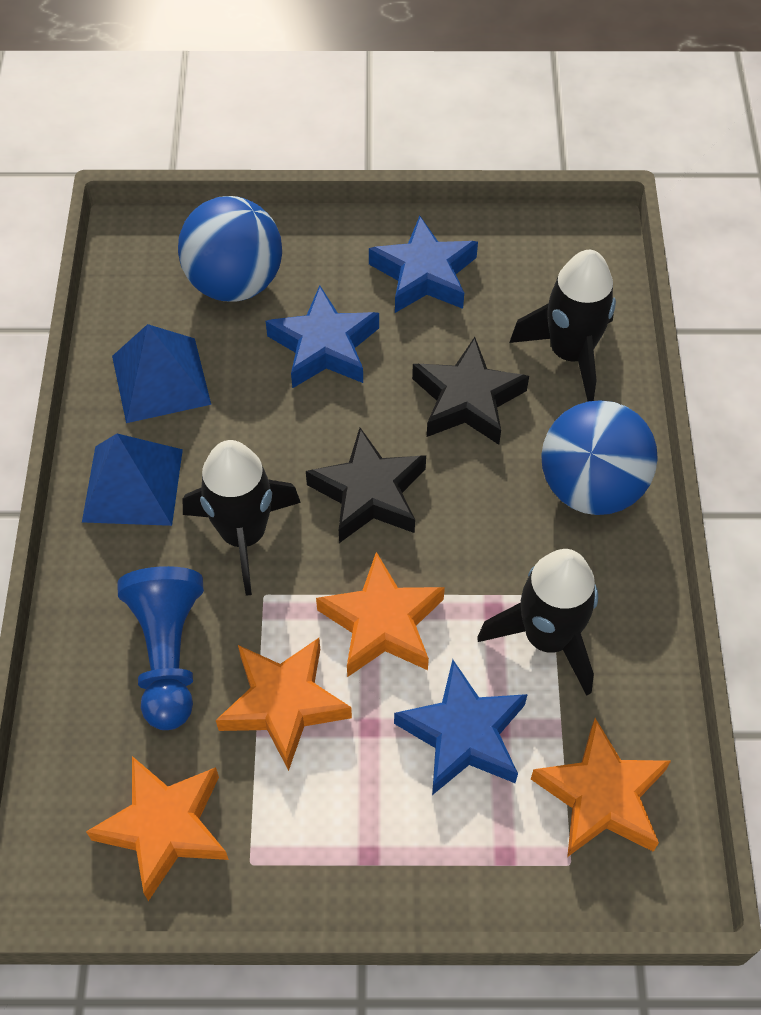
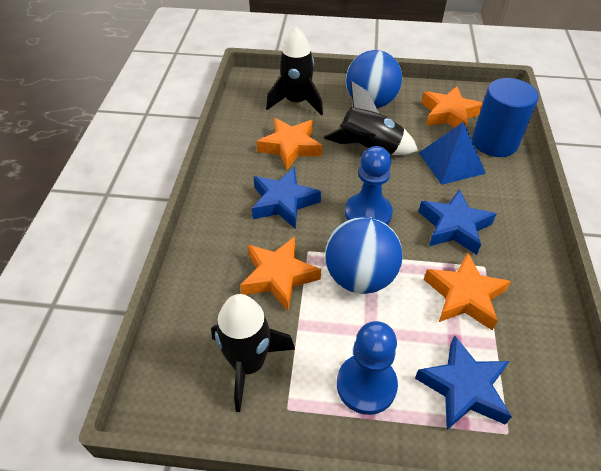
black star: [306,428,426,543] [412,337,529,445] = 2 -> none = 0
blue cylinder: none = 0 -> [472,78,539,157] = 1
blue pawn: [117,566,204,730] = 1 -> [337,321,398,415] [345,146,393,225] = 2
blue pyramid: [82,434,183,526] [112,324,211,423] = 2 -> [419,122,486,185] = 1

